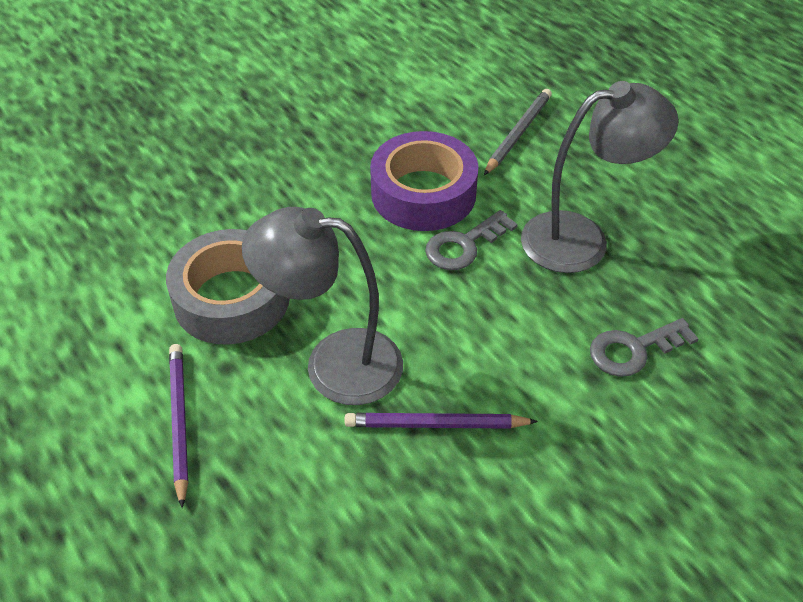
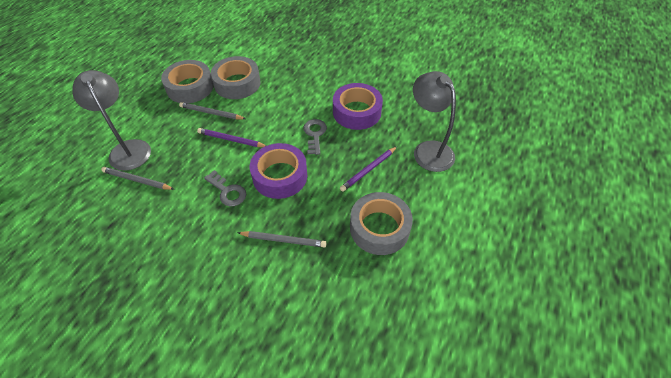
grey pencil: [484,89,552,175] = 1 -> [102,167,174,190] [179,102,246,119] [238,231,327,248] = 3
grey tape: [166,229,290,345] = 1 -> [161,60,214,103] [211,56,261,99] [350,192,413,255] = 3
purple tape: [370,131,478,231] = 1 -> [250,143,307,199] [333,83,383,130] = 2

